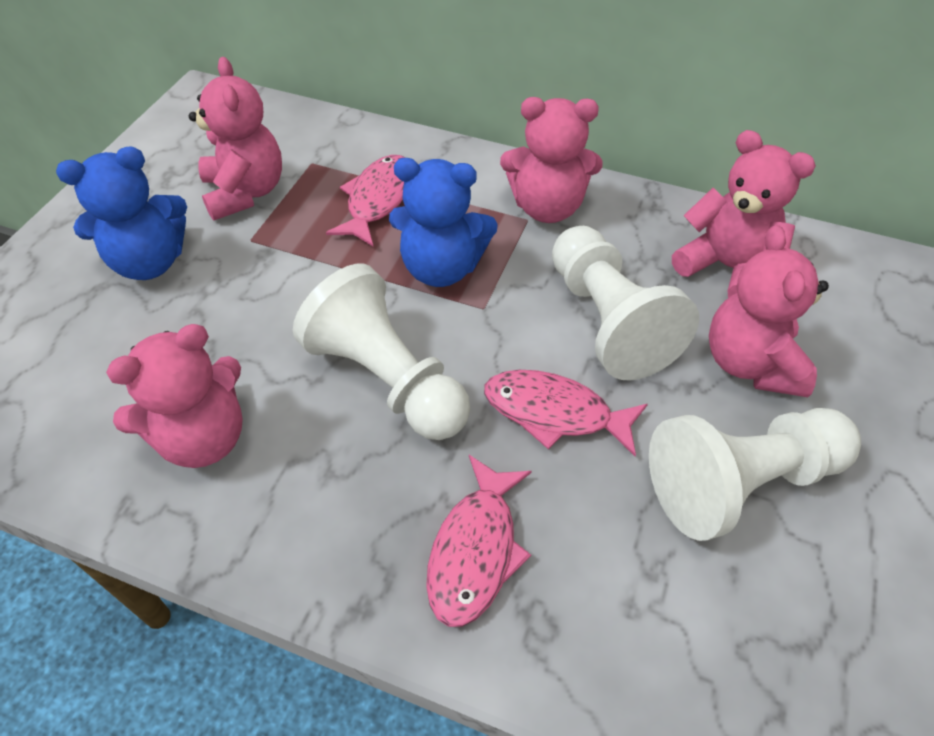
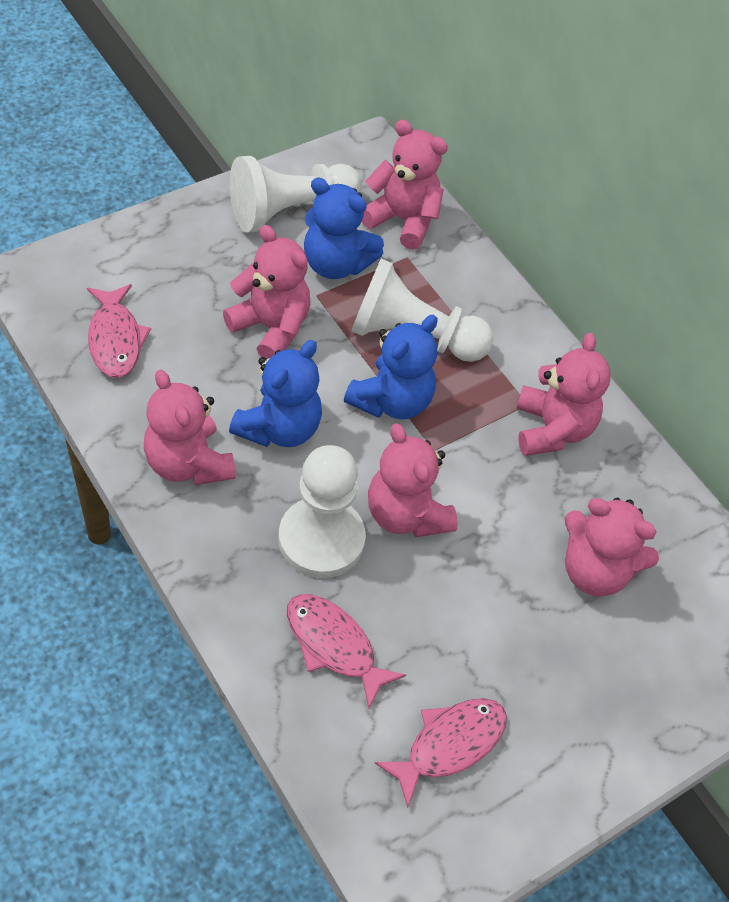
blue teddy bear: [56,146,187,280] [389,158,498,287] = 2 -> [229,340,322,447] [304,178,384,279] [344,315,437,419] = 3
pink teddy bear: [106,324,243,468] [189,57,282,220] [500,97,603,223] [672,130,816,298] [709,225,829,397] = 5 -> [144,370,236,485] [223,225,311,359] [362,120,448,250] [368,423,458,537] [516,333,611,456] [565,498,659,597] = 6

